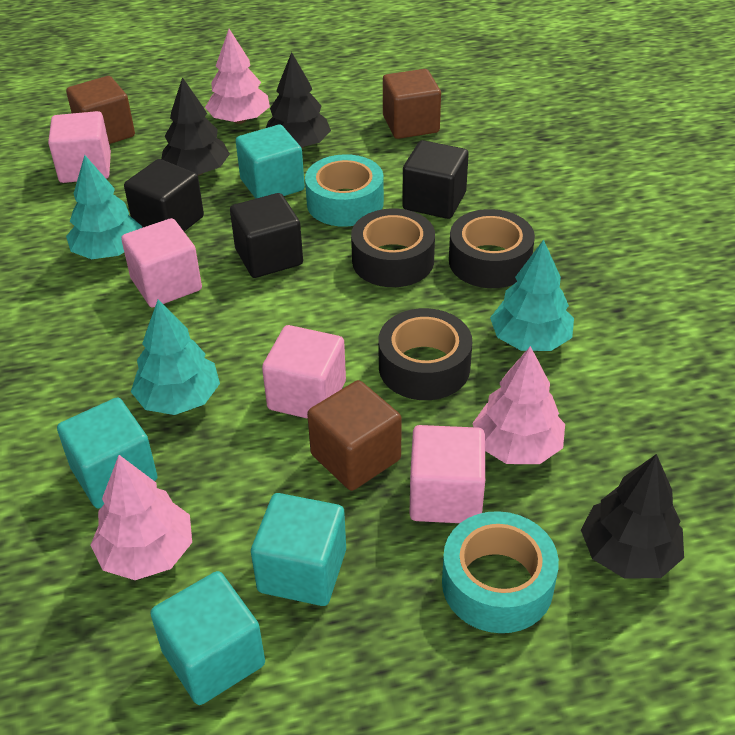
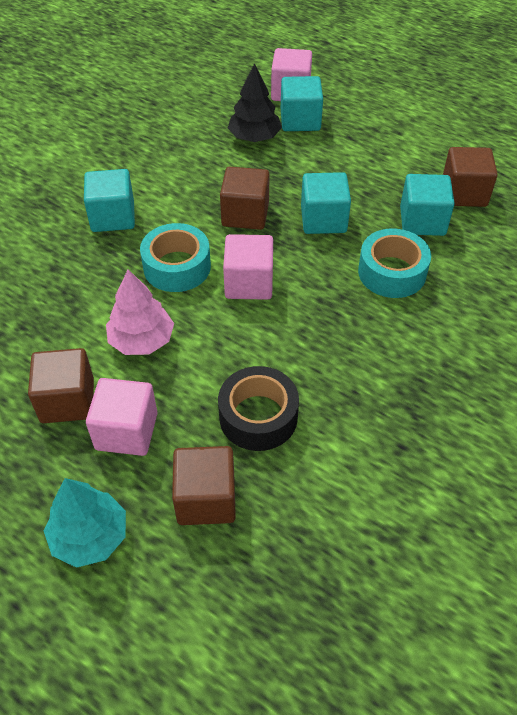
black cube: [124,159,204,232] [230,193,303,278] [402,140,469,219] = 3 -> none = 0
black tape: [351,208,435,287] [378,308,472,400] [449,209,535,288] = 3 -> [218,366,299,451] = 1
black tree: [161,77,230,175] [266,52,331,148] [581,454,684,579] = 3 -> [228,63,282,142] = 1
brown cube: [66,76,135,144] [307,380,402,491] [383,69,441,139] = 3 -> [28,348,94,423] [172,446,236,525] [220,167,270,230] [443,147,498,207] = 4
pink cube: [48,111,111,183] [121,218,202,308] [262,325,346,419] [410,425,485,523] = 4 -> [86,378,157,456] [223,234,273,300] [271,48,312,101] = 3
pink tree: [90,455,192,580] [205,29,270,124] [472,346,565,464] = 3 -> [106,269,174,355] = 1
turquoise tree: [66,155,142,259] [131,299,220,415] [490,240,574,351] = 3 -> [44,478,126,568] = 1

